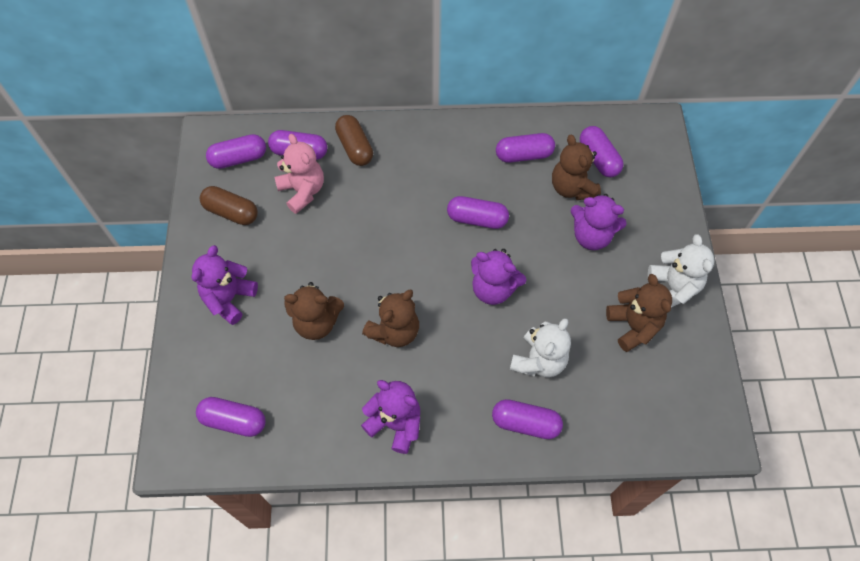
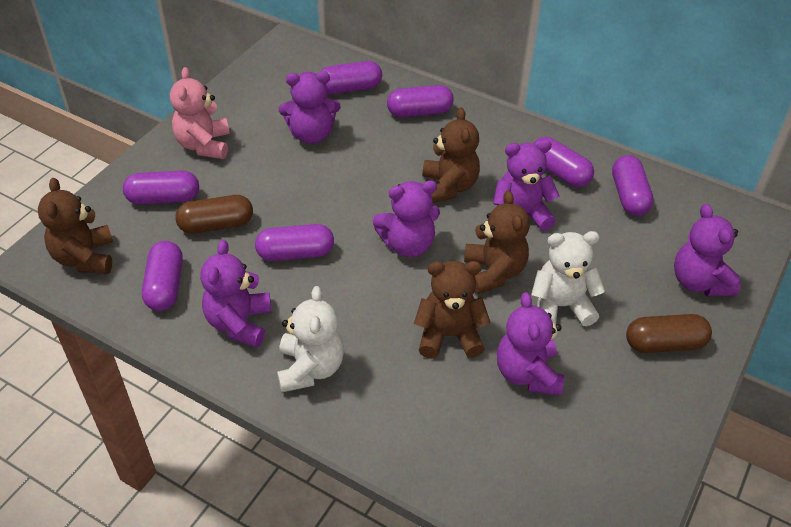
purple teddy bear: [191,245,258,325] [361,380,420,454] [471,249,526,305] [571,194,627,250] = 4 -> [200,240,271,348] [279,71,341,144] [373,180,440,257] [493,140,559,231] [497,292,564,396] [674,204,740,296] = 6

